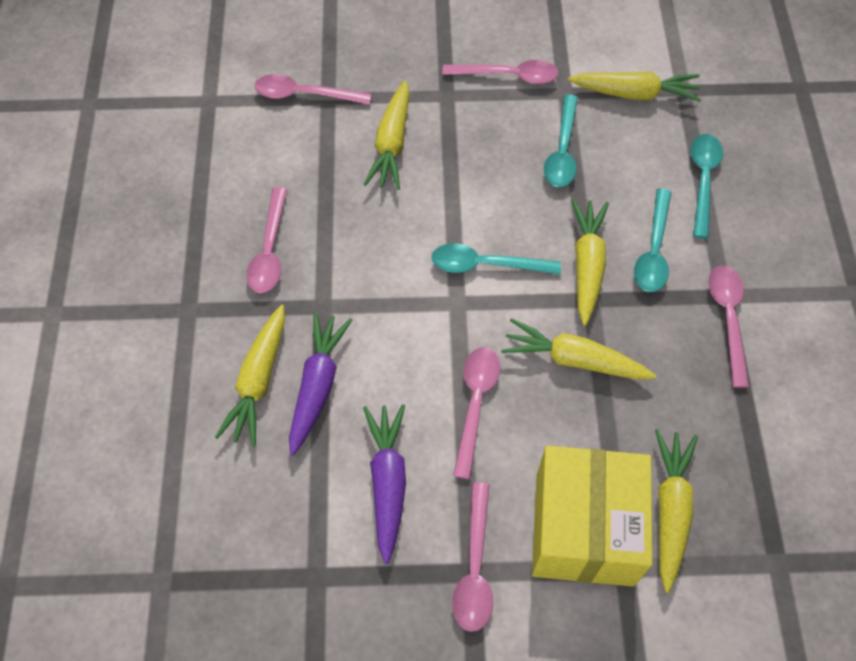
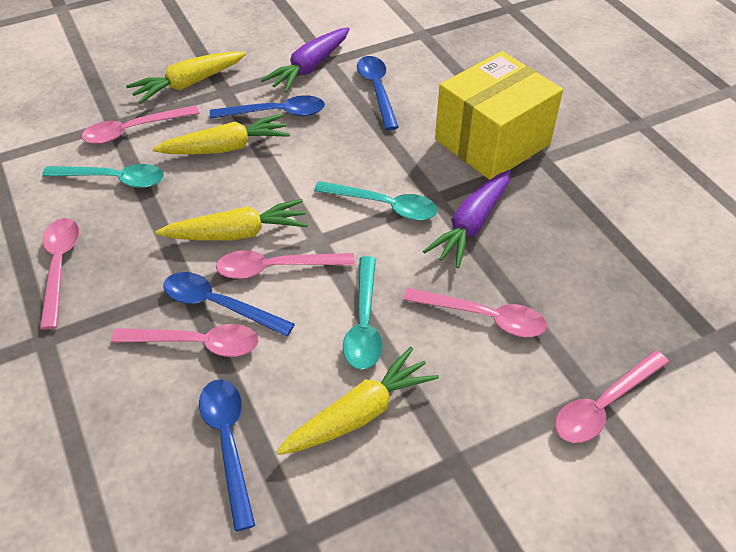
blue spoon: none = 0 -> [163,272,295,337] [199,380,255,531] [210,95,325,119] [357,56,399,130] = 4
turquoise spoon: [431,243,561,275] [544,94,578,187] [634,188,671,292] [690,134,723,239] = 4 -> [42,164,164,188] [314,181,438,221] [343,256,383,370] = 3
yellow carrot: [215,305,285,447] [364,81,410,190] [501,318,656,380] [568,72,701,102] [571,199,609,326] [655,429,698,593] = 6 -> [126,51,246,104] [152,114,290,154] [156,199,308,241] [276,347,439,455] = 4

